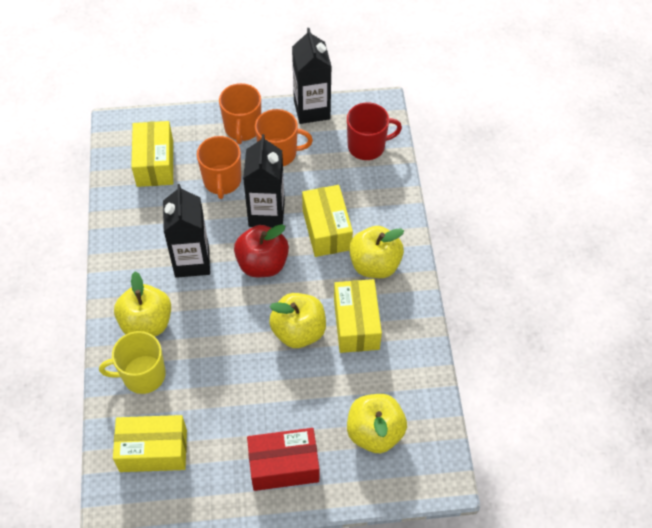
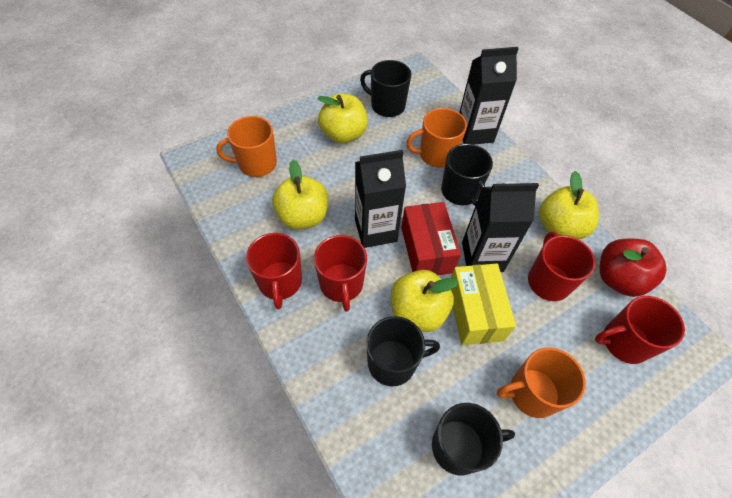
black mug: none = 0 -> [360,60,411,117] [366,316,440,386] [432,403,515,475] [441,144,493,206] = 4
red mug: [347,102,402,160] = 1 -> [246,233,302,309] [314,235,367,312] [528,232,595,301] [595,296,685,364] = 4
yellow box: [113,415,187,472] [131,121,173,187] [302,185,353,257] [334,279,382,353] = 4 -> [451,263,516,345] = 1
yellow mug: [99,331,166,394] = 1 -> none = 0

